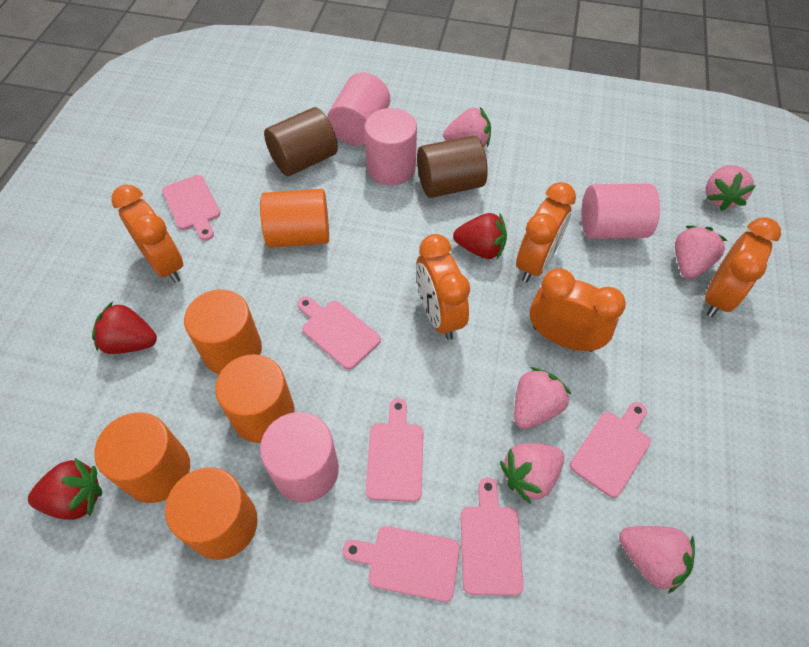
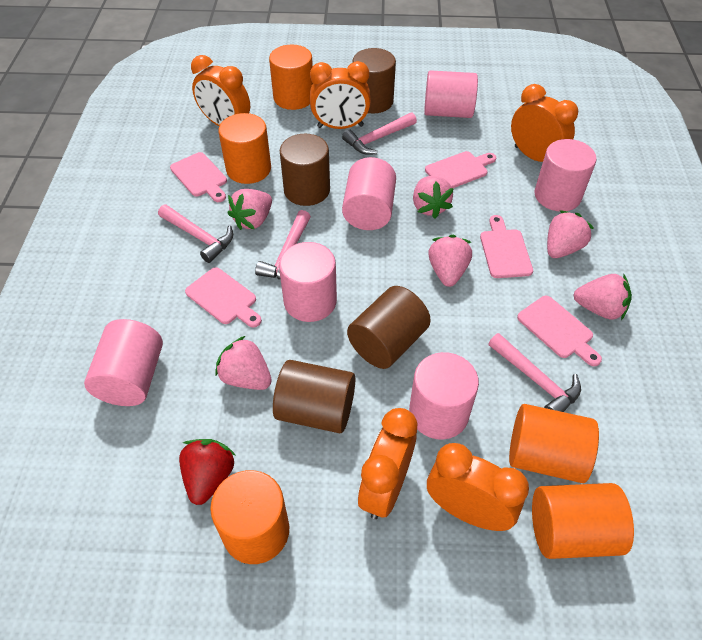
brown cylinder: [264,107,338,176] [417,135,488,198] = 2 -> [273,360,355,433] [280,134,330,206] [347,286,431,369] [353,48,396,113] = 4
pink cutting board: [162,175,220,241] [297,296,381,370] [343,526,460,602] [366,398,424,502] [461,478,524,596] [570,402,651,498] = 6 -> [170,152,227,202] [185,267,262,328] [425,151,496,188] [480,215,533,278] [517,296,602,366] = 5
pink cylinder: [260,412,339,502] [327,72,390,146] [365,108,417,186] [581,183,660,239] = 4 -> [84,319,163,406] [279,242,337,322] [342,157,396,230] [409,352,479,440] [424,70,478,118] [535,139,597,211] = 6
pink hammer: none = 0 -> [158,205,233,263] [255,210,311,279] [342,112,417,155] [488,333,581,412] = 4
red strawberry: [28,458,102,520] [92,302,157,354] [453,213,507,259] = 3 -> [179,439,235,505] = 1

